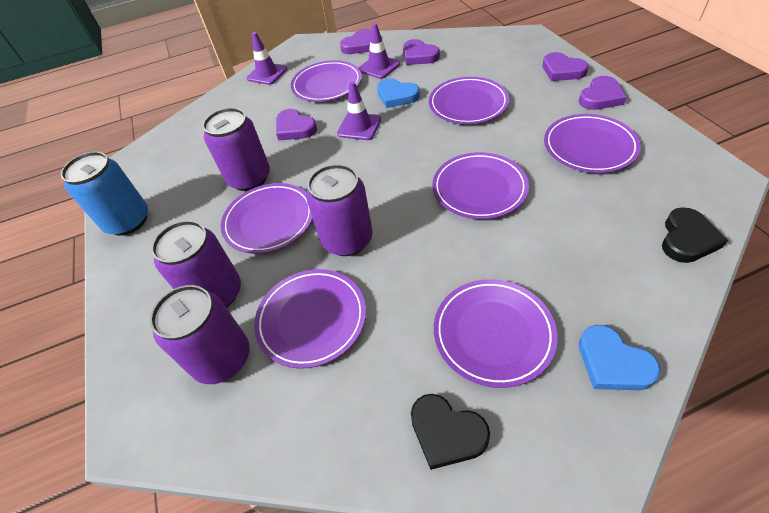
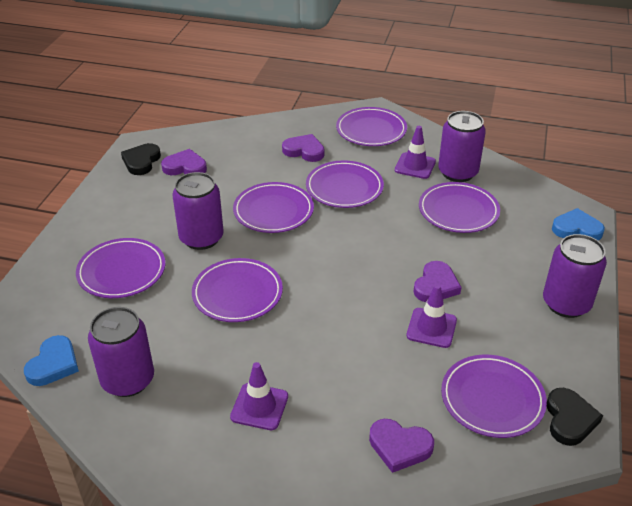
blue can: [61,151,148,236] = 1 -> none = 0
purple heart: [276,109,317,141] [340,29,371,54] [403,39,440,65] [542,52,589,81] [579,76,627,110] = 5 -> [161,149,207,175] [282,134,324,162] [369,419,434,473] [413,261,462,302] = 4

